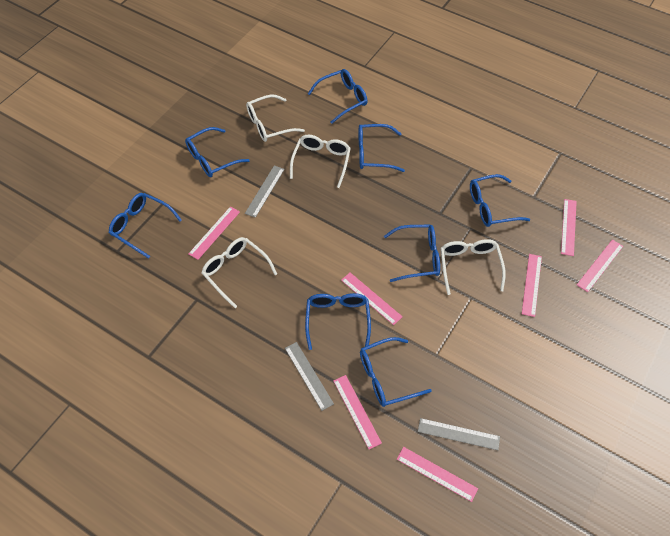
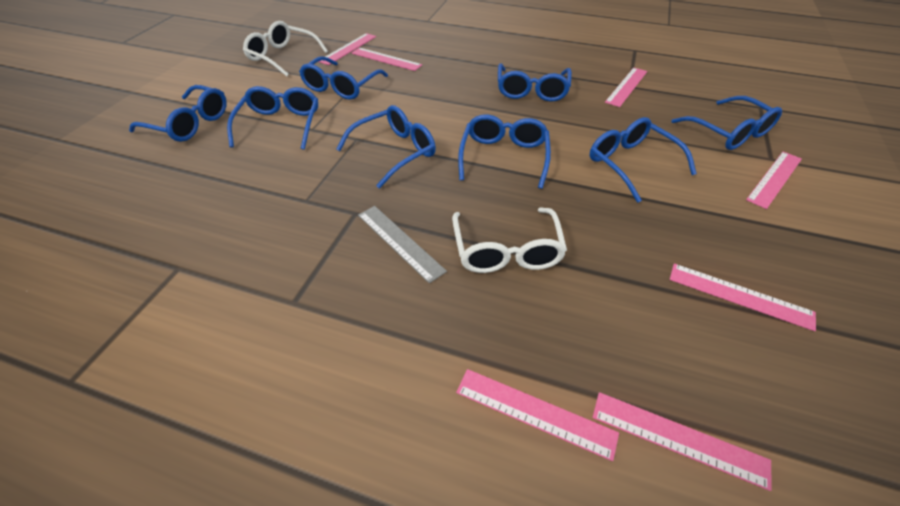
grey ruler: [245,165,285,218] [285,342,334,411] [418,418,500,450] = 3 -> [358,206,447,283] = 1
white glasses: [201,237,277,308] [246,95,305,142] [290,135,351,188] [441,239,506,295] = 4 -> [243,21,328,77] [452,208,567,273] = 2

